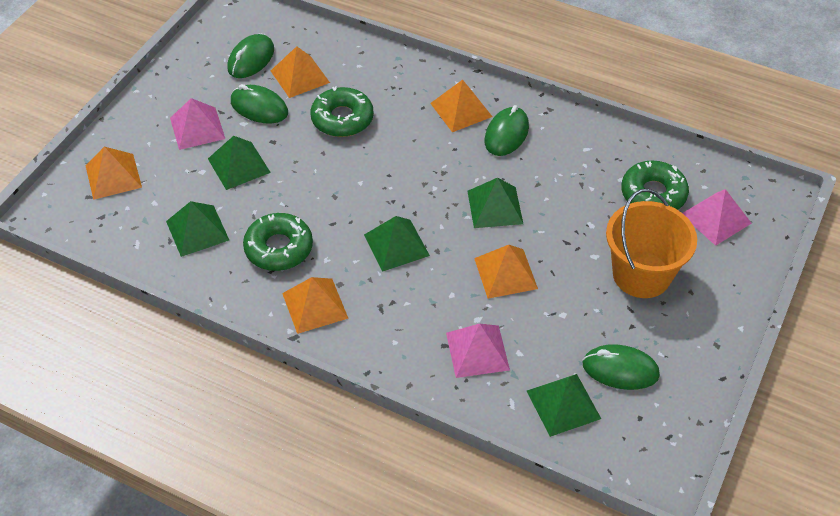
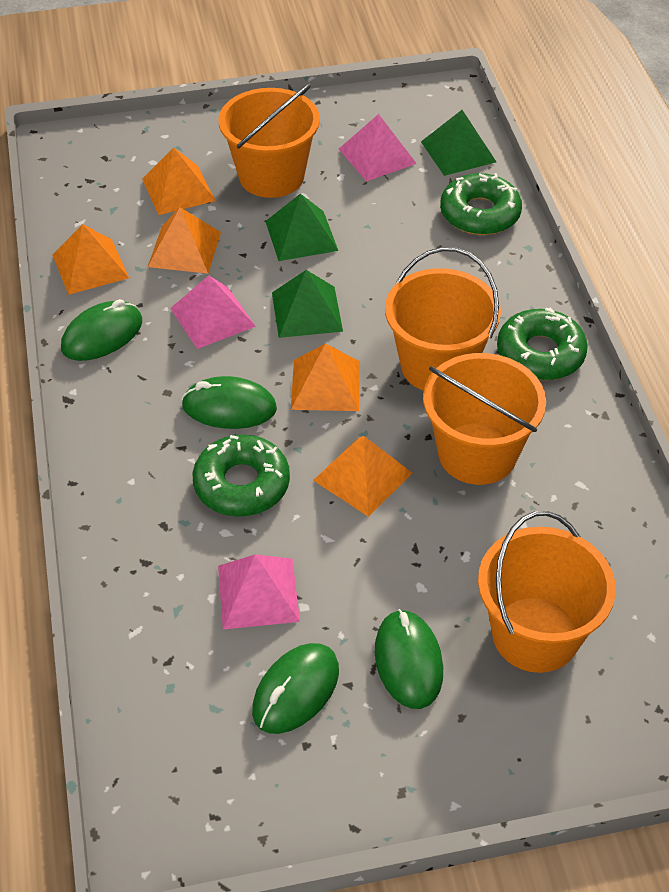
green pyramid: [166,201,229,257] [208,136,271,190] [364,216,430,272] [467,178,523,228] [527,374,601,437] = 5 -> [265,193,338,261] [272,270,343,338] [421,110,496,176] = 3
orange bucket: [606,189,697,298] = 1 -> [218,84,320,198] [385,247,501,391] [423,353,546,485] [478,511,616,673] = 4

